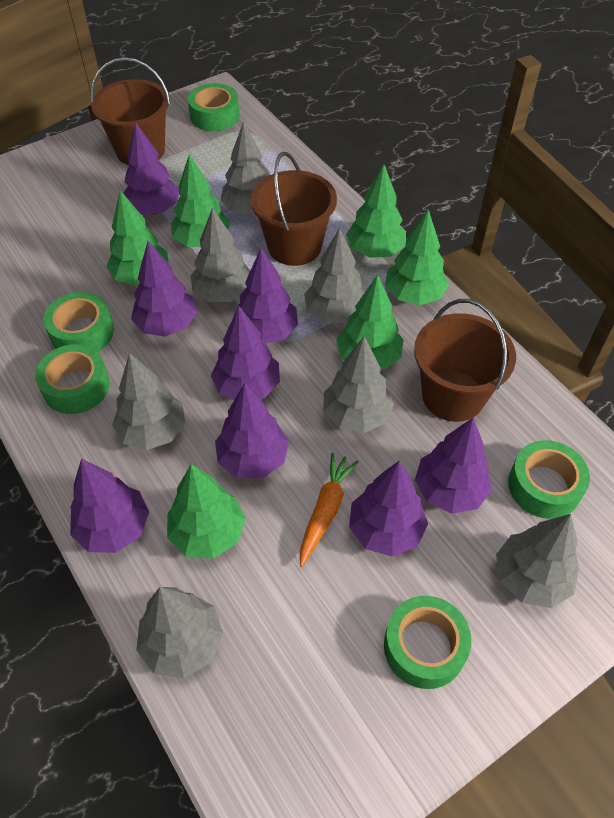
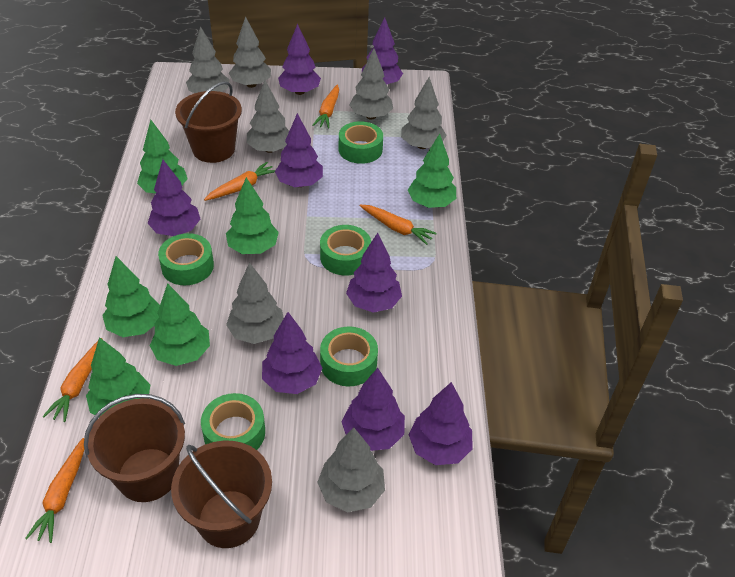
orange carrot: [300,453,359,567] = 1 -> [25,438,84,543] [43,338,102,422] [204,162,275,201] [312,85,339,128] [360,205,437,245] = 5

